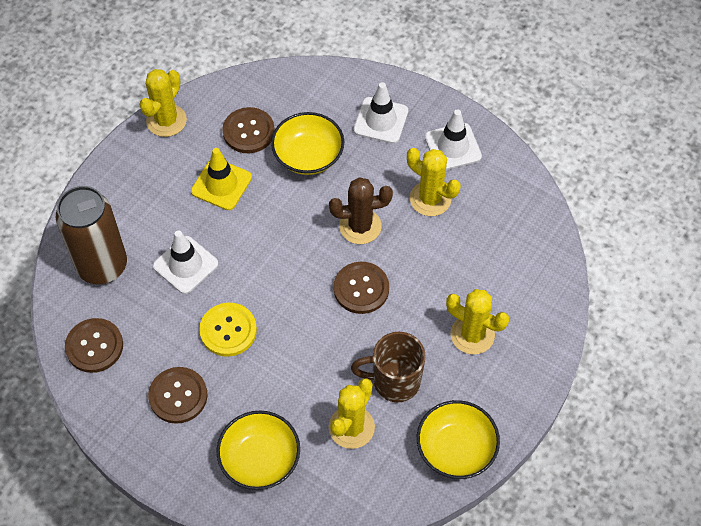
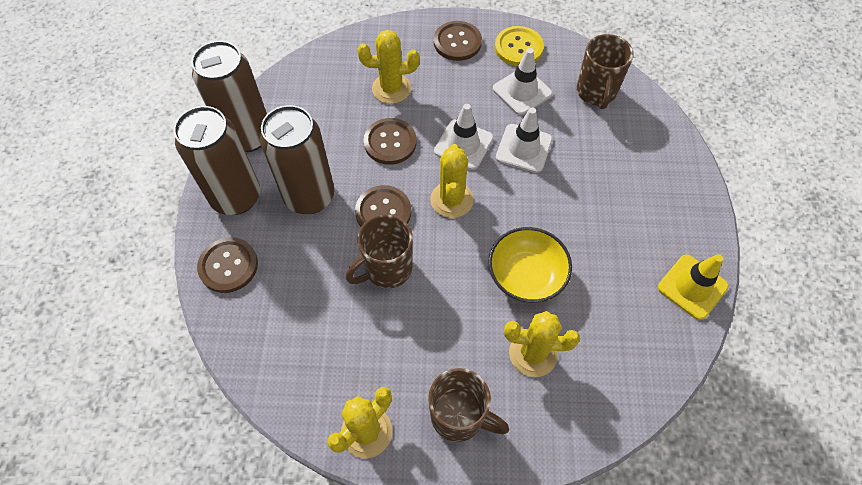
brown cactus: [329,177,393,244] = 1 -> none = 0
brown can: [56,186,127,284] = 1 -> [174,106,260,215] [191,41,267,152] [260,105,334,214] = 3
brown mug: [351,332,426,403] = 1 -> [346,214,413,288] [428,368,509,442] [576,34,634,109] = 3
yellow bowl: [217,410,300,490] [271,112,344,175] [417,400,500,479] = 3 -> [488,227,572,303] = 1

